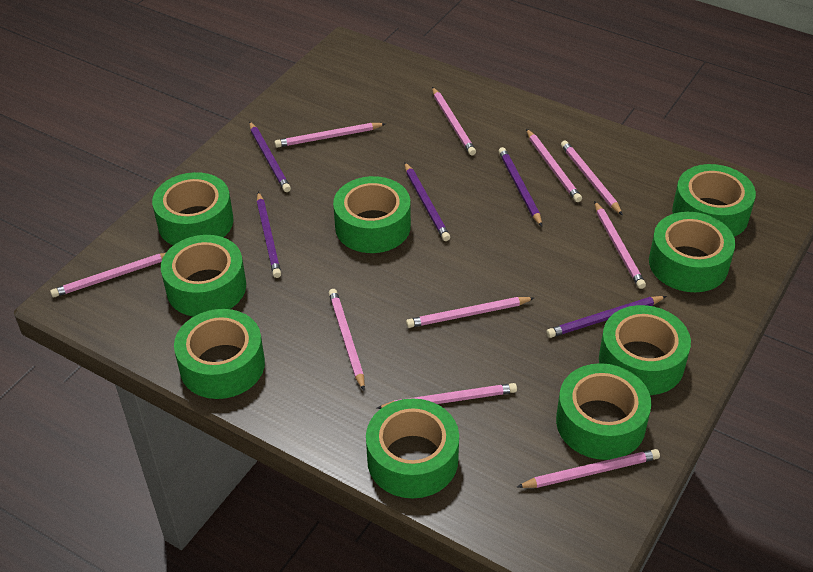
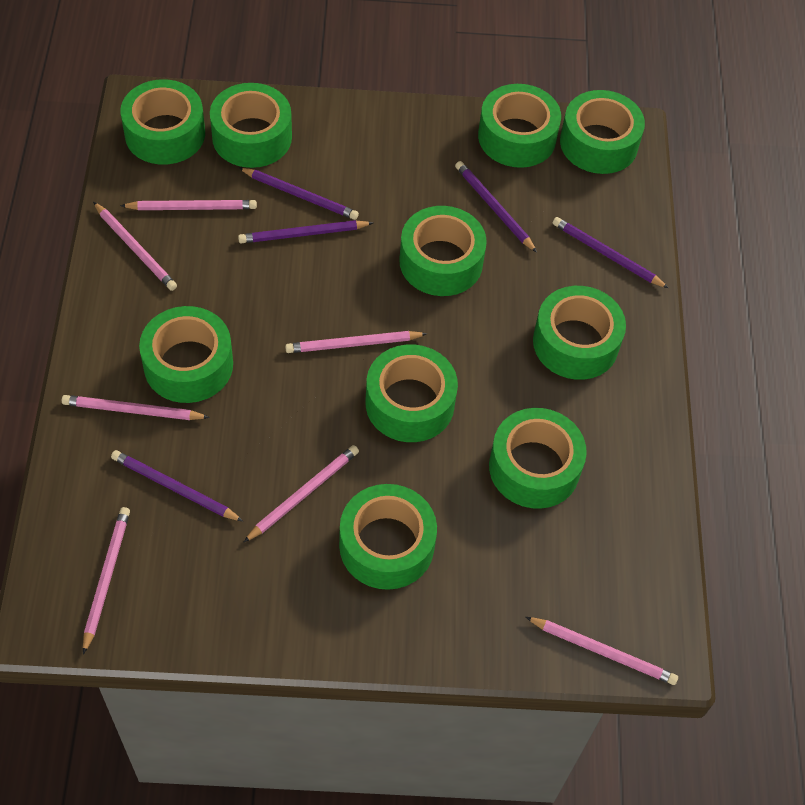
green tape: [152,172,233,245] [161,235,246,317] [174,309,265,399] [333,176,411,253] [366,398,459,498] [556,363,651,460] [599,305,691,395] [649,212,735,292] [672,164,756,237] = 9 -> [120,79,205,165] [139,306,233,403] [210,83,292,168] [339,484,437,590] [366,345,458,442] [399,206,487,296] [478,84,561,168] [489,408,587,509] [533,286,626,380] [560,90,645,174] = 10
pink pencil: [50,253,165,297] [275,123,386,148] [329,289,365,390] [377,383,517,409] [406,297,534,328] [432,87,476,155] [517,449,660,488] [526,129,582,202] [561,141,623,215] [594,201,646,289] = 10 -> [62,395,210,420] [83,507,130,655] [93,202,177,291] [120,200,257,210] [243,445,359,543] [285,331,427,353] [526,617,678,685] = 7

